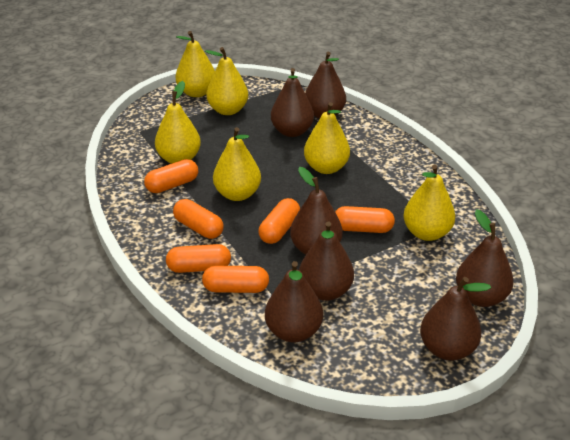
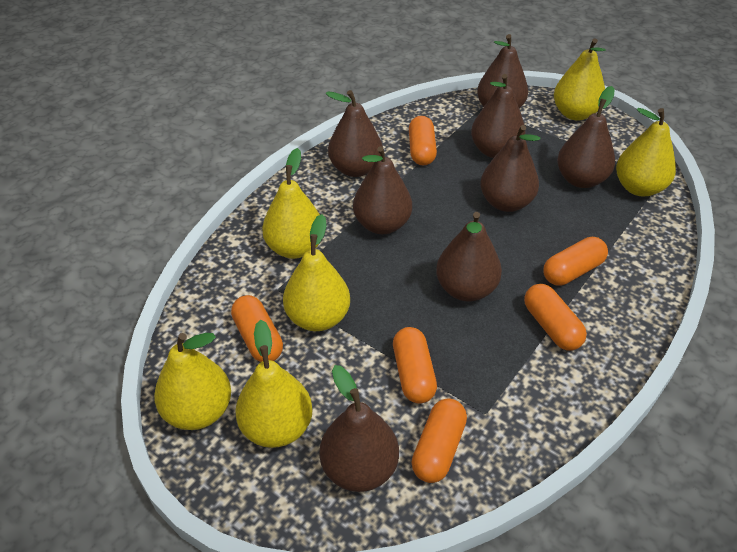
brown pear: [265,261,323,342] [271,68,314,137] [290,167,343,255] [299,221,354,301] [305,52,346,119] [420,277,491,361] [456,209,514,307] = 7 -> [320,365,399,492] [325,90,383,177] [353,146,412,234] [436,212,502,302] [471,74,526,158] [477,34,528,109] [480,125,541,212] [557,86,615,188] = 8

